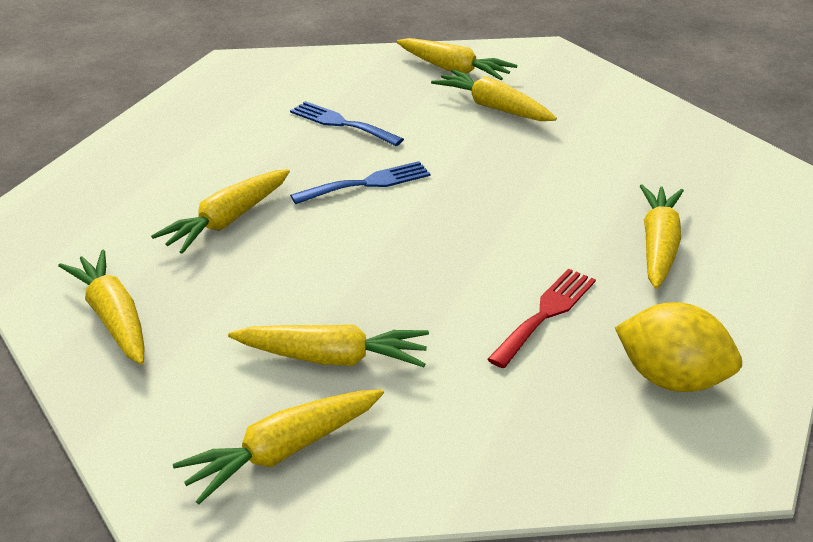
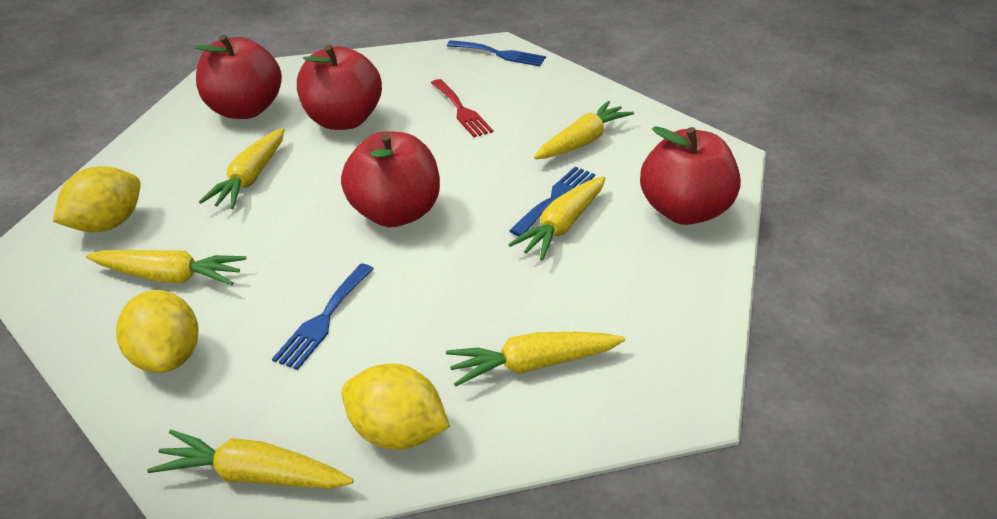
blue fork: [290,101,404,146] [290,161,431,204] = 2 -> [272,263,374,370] [447,40,546,66] [509,167,595,236] = 3
red apple: none = 0 -> [194,35,282,119] [297,45,382,130] [341,131,440,227] [640,126,741,225] = 4
yellow carrot: [58,249,144,365] [151,169,290,254] [173,389,384,504] [228,325,429,367] [397,38,517,80] [431,69,557,121] [640,184,684,289] = 7 -> [86,250,246,285] [147,430,354,489] [199,128,285,209] [446,332,625,386] [508,176,605,260] [534,101,634,159] = 6
yellow lemon: [615,302,742,392] = 1 -> [53,166,141,232] [116,290,199,373] [341,364,450,450] = 3

